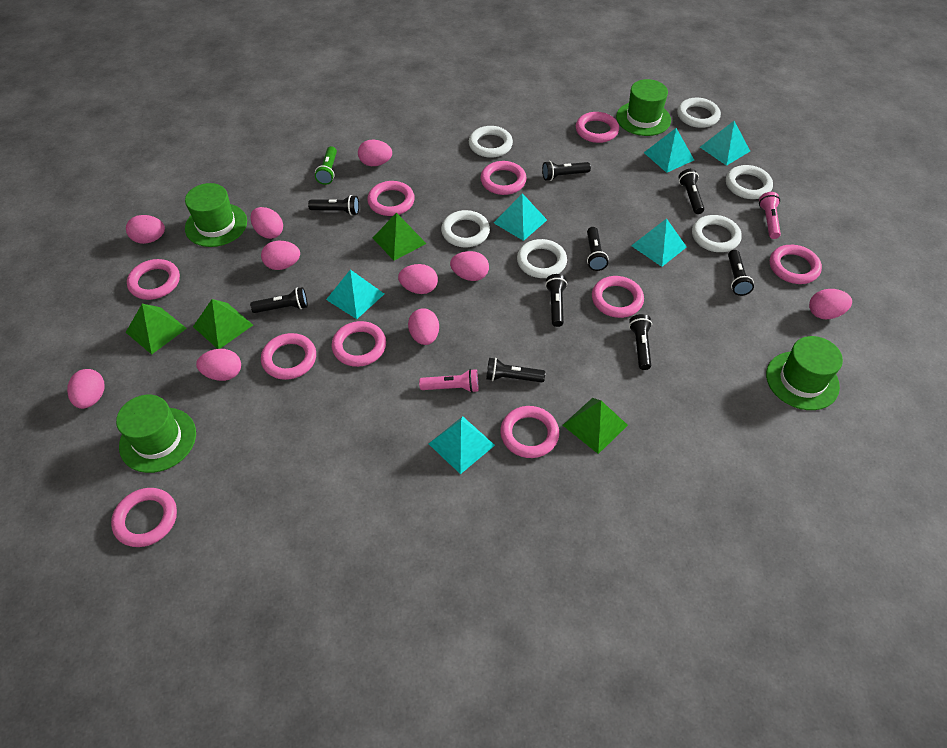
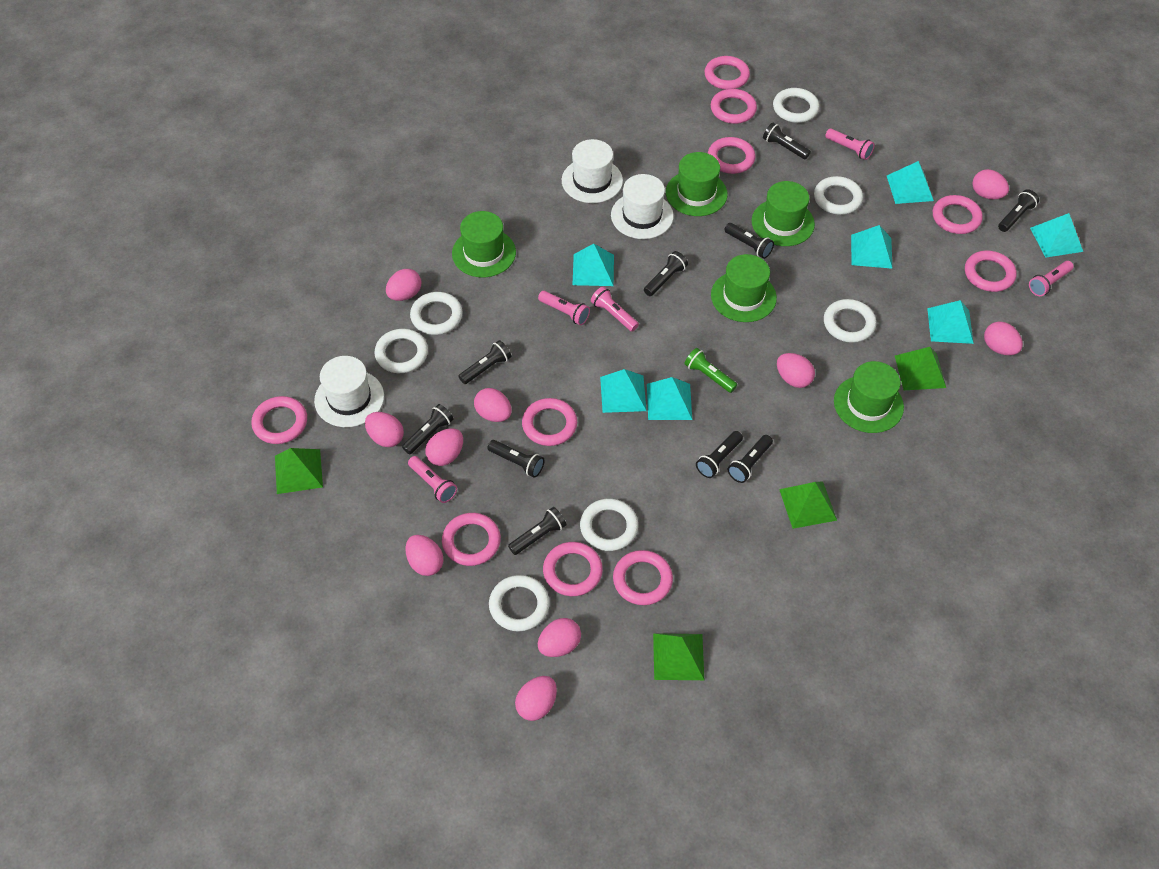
black flashlight: [250,287,308,313] [308,195,359,216] [486,358,545,382] [542,161,591,181] [545,274,567,327] [587,227,608,271] [629,314,652,370] [678,169,704,214] [728,250,754,296] = 9 -> [402,404,454,454] [459,340,511,384] [488,440,544,478] [508,507,566,555] [644,251,688,296] [696,431,743,478] [724,223,774,259] [728,435,773,483] [763,122,811,159] [998,189,1039,232] = 10
green hat: [116,395,196,473] [185,183,247,247] [616,79,671,136] [766,336,843,410] = 4 -> [452,211,516,277] [666,152,728,216] [711,254,777,322] [752,181,815,246] [834,361,904,433] = 5
pink flashlight: [419,369,478,393] [759,192,781,239] = 2 -> [408,456,457,503] [538,291,590,325] [591,286,639,332] [825,129,875,160] [1029,261,1074,296] = 5
turquoise pyramid: [326,269,384,319] [428,416,495,474] [494,193,547,241] [631,218,687,267] [644,128,694,173] [700,121,750,166] = 6 -> [573,244,614,286] [600,369,646,413] [647,377,692,420] [851,225,892,269] [887,161,934,204] [927,300,974,344] [1030,213,1083,258] = 7
white hat: none = 0 -> [314,356,384,427] [562,139,623,203] [611,174,674,239] = 3
white ring: [441,210,490,247] [469,126,513,158] [517,239,567,278] [677,98,721,128] [692,215,742,252] [726,165,773,199] = 6 -> [374,329,428,373] [410,292,463,335] [489,575,550,632] [580,499,638,551] [773,88,819,123] [814,176,863,215] [824,299,876,343] = 7

